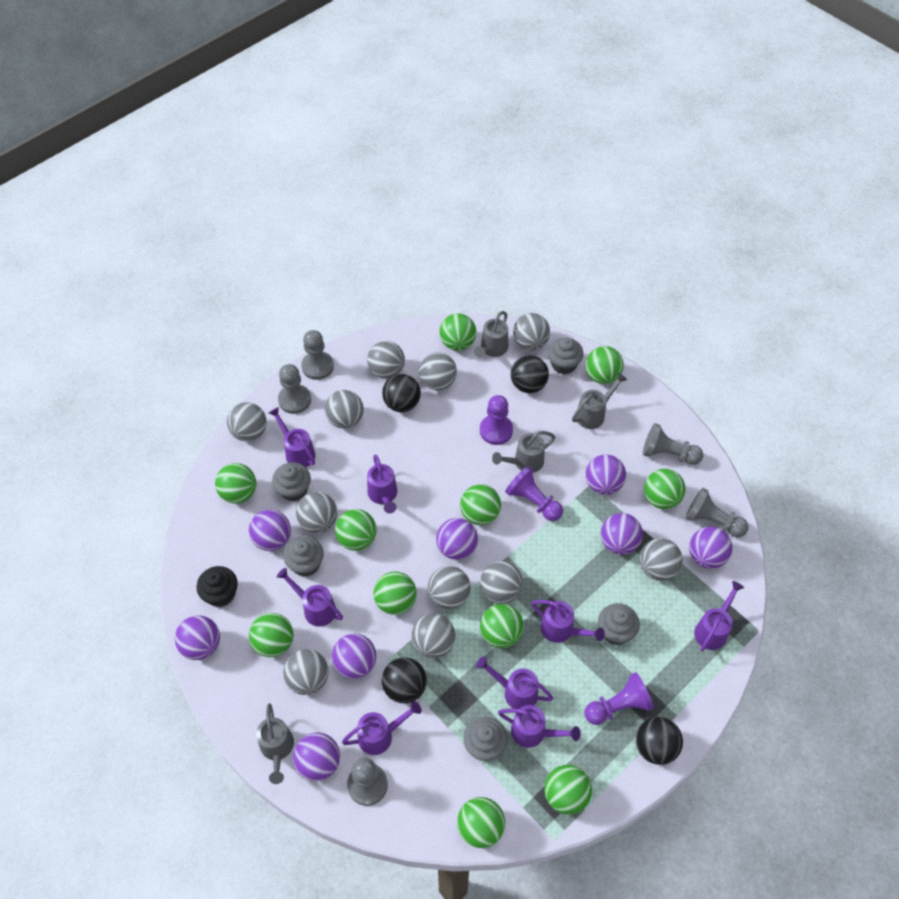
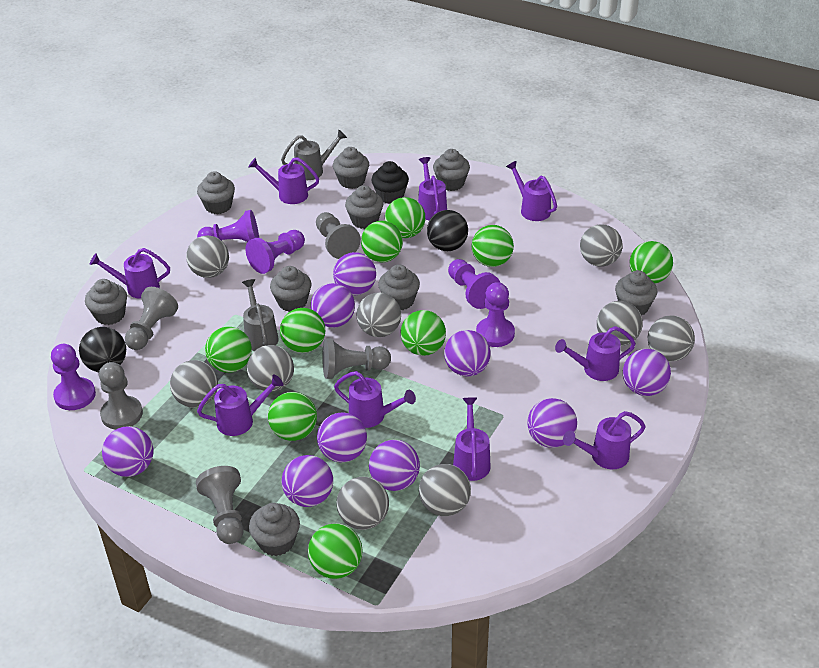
black ball: [382,374,421,412] [382,657,427,703] [511,355,549,393] [636,717,683,765] = 4 -> [79,327,126,372] [427,210,468,251] = 2
green ball: [215,463,256,504] [249,613,293,657] [335,509,377,551] [374,572,417,615] [439,313,476,351] [457,797,505,848] [460,484,501,525] [480,604,524,648] [544,765,592,815] [586,346,624,384] [644,469,686,509] = 11 -> [205,327,252,373] [268,392,317,441] [280,308,325,353] [308,523,363,579] [361,221,403,262] [385,197,425,238] [401,310,446,356] [471,225,514,267] [630,241,673,283] = 9
grey ball: [227,402,267,441] [283,649,329,695] [296,492,337,533] [325,390,364,429] [367,341,405,379] [411,614,455,658] [419,352,457,390] [428,566,471,609] [480,561,523,604] [513,313,550,350] [640,538,683,581] = 11 -> [170,360,218,408] [186,236,229,278] [247,345,294,392] [336,477,389,530] [357,292,401,337] [419,464,471,516] [580,225,623,267] [597,301,643,346] [648,316,695,361] = 9
grey cupcake: [272,462,311,501] [283,536,324,577] [463,717,508,761] [548,338,584,374] [598,603,640,645] = 5 -> [85,279,127,325] [197,171,235,214] [249,503,300,556] [270,266,311,312] [333,147,369,189] [345,185,383,229] [378,264,420,310] [433,149,470,191] [615,270,657,316] = 9
grey watering can: [256,703,294,784] [474,311,508,358] [492,431,555,473] [572,373,627,429] = 4 -> [242,279,279,351] [281,130,347,180] = 2
purple ball: [175,615,220,660] [249,509,291,551] [293,733,340,781] [332,634,376,679] [436,518,478,560] [586,455,626,495] [601,513,643,555] [689,526,732,569] = 8 -> [102,426,154,477] [281,455,333,507] [311,283,355,328] [317,412,367,463] [333,252,376,295] [369,440,420,491] [444,330,490,377] [527,398,577,448] [623,349,671,396] = 9
purple pawn: [480,395,513,445] [505,466,563,521] [585,672,654,725] = 3 -> [51,344,96,410] [197,210,259,242] [246,230,305,274] [448,259,500,309] [476,282,515,347] = 5
purple watering can: [269,407,315,467] [277,568,343,627] [342,701,422,755] [367,454,398,514] [476,656,553,709] [498,705,581,748] [532,600,605,643] [694,581,744,651] = 8 -> [90,248,170,299] [197,375,283,436] [249,157,319,204] [334,371,416,428] [418,157,447,220] [453,398,491,481] [506,161,557,221] [555,326,636,381] [563,411,646,469] = 9

